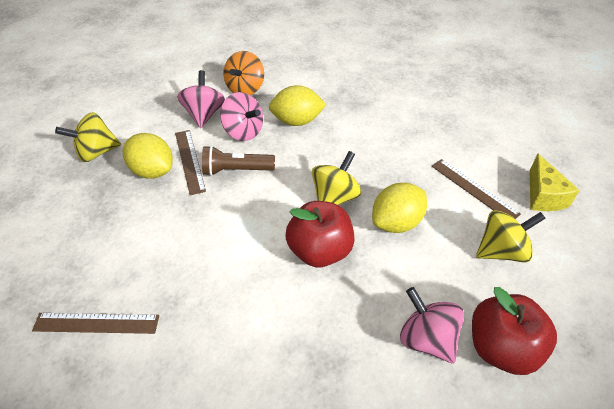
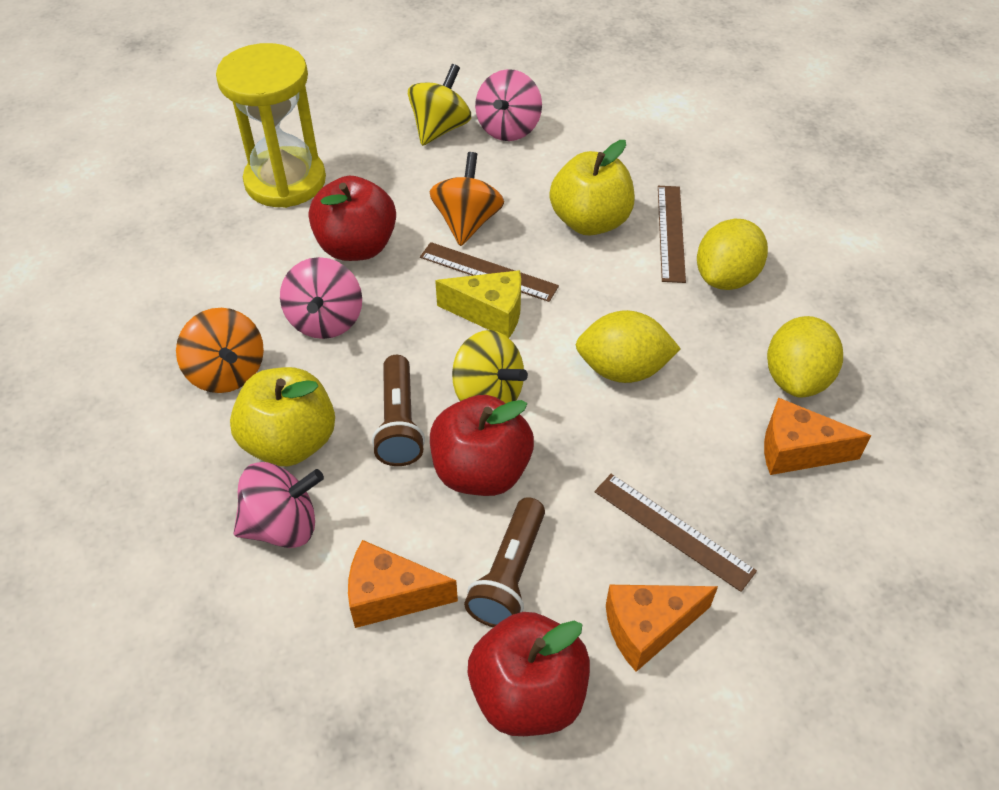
brown flashlight: [202,145,275,176] = 1 -> [372,355,425,466] [464,497,545,627] = 2
orange cheese: none = 0 -> [348,540,458,628] [606,585,718,672] [764,398,871,475] = 3
orange spinning top: [223,51,264,95] = 1 -> [176,308,264,393] [429,152,504,246] = 2
red apple: [285,201,355,267] [472,287,557,375] = 2 -> [309,176,396,261] [430,395,534,496] [468,612,590,736] = 3
yellow apple: none = 0 -> [230,367,335,466] [549,140,635,235] = 2
yellow hourglass: none = 0 -> [216,43,326,208] = 1
yellow spinning top: [55,112,121,162] [312,151,361,205] [476,210,546,262] = 3 -> [408,64,471,146] [452,330,528,403] = 2

